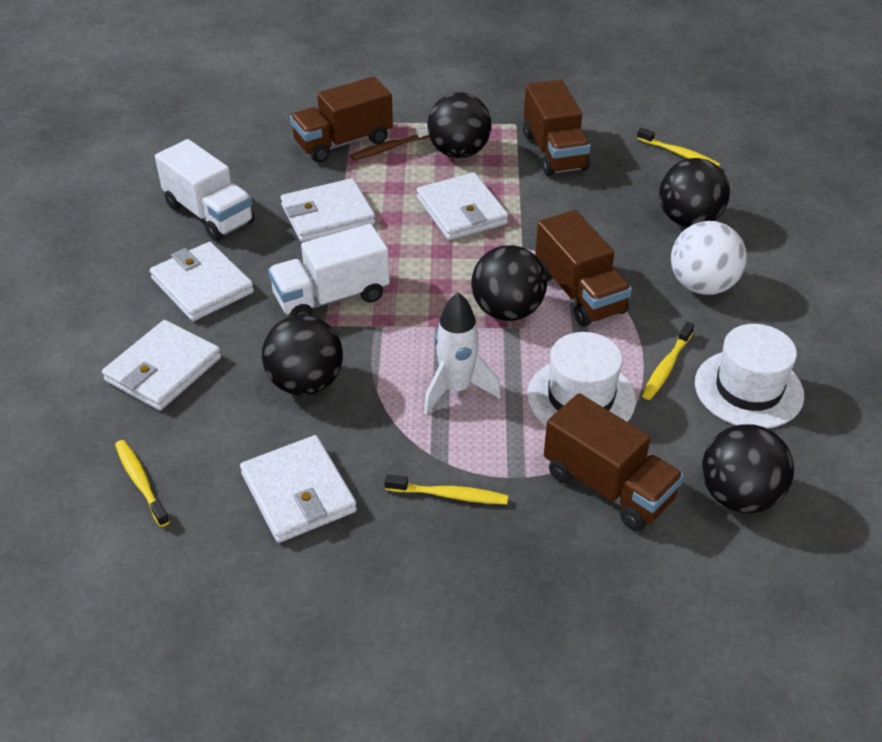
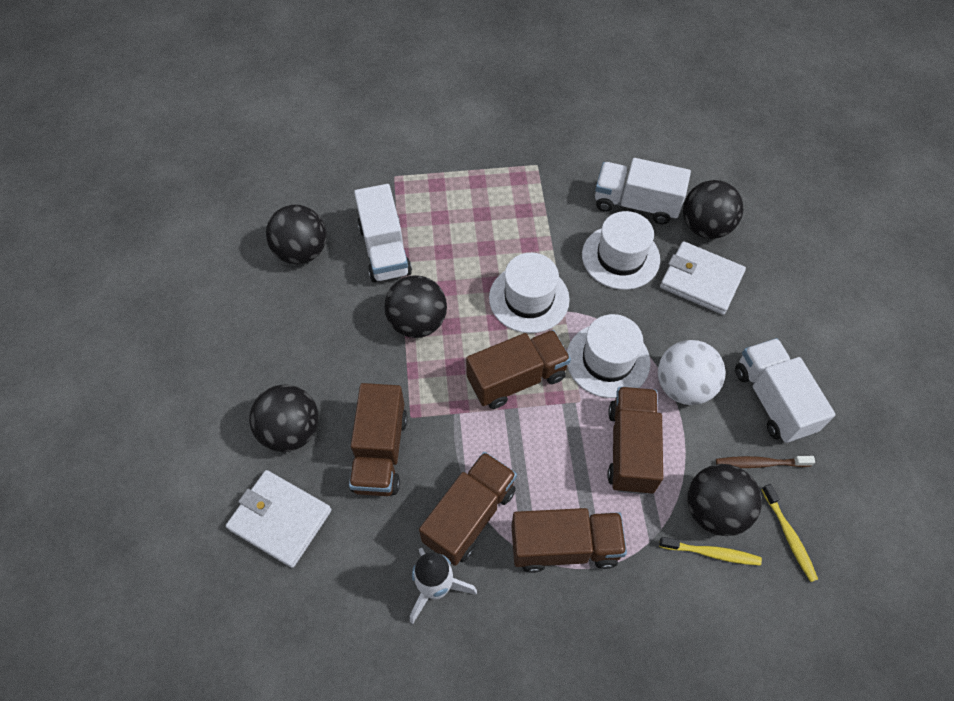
brown truck: [290,76,393,163] [523,80,591,176] [535,210,632,327] [544,393,684,531] = 4 -> [349,383,408,496] [419,452,517,566] [466,330,571,409] [511,508,627,573] [607,387,663,494] = 5
white hat: [527,332,636,426] [695,324,804,428] = 2 -> [489,253,570,333] [567,314,651,398] [582,211,660,290] = 3
white truck: [155,139,255,241] [268,224,390,317] = 2 -> [354,184,412,283] [595,158,691,224] [735,338,836,443] = 3
white wallet: [102,320,221,411] [150,242,254,321] [240,435,357,543] [281,178,375,242] [417,173,508,240] = 5 -> [226,470,332,568] [660,241,746,315] = 2
yellow toothbrush: [115,440,170,527] [384,474,508,504] [637,128,720,167] [642,322,694,400] = 4 -> [659,537,762,566] [761,484,818,582] = 2

